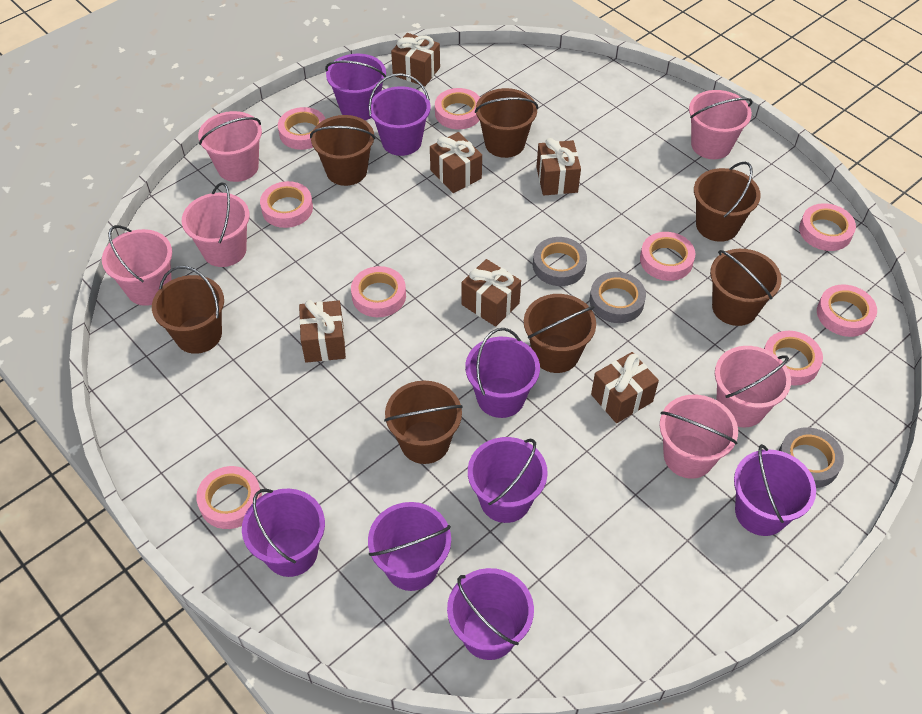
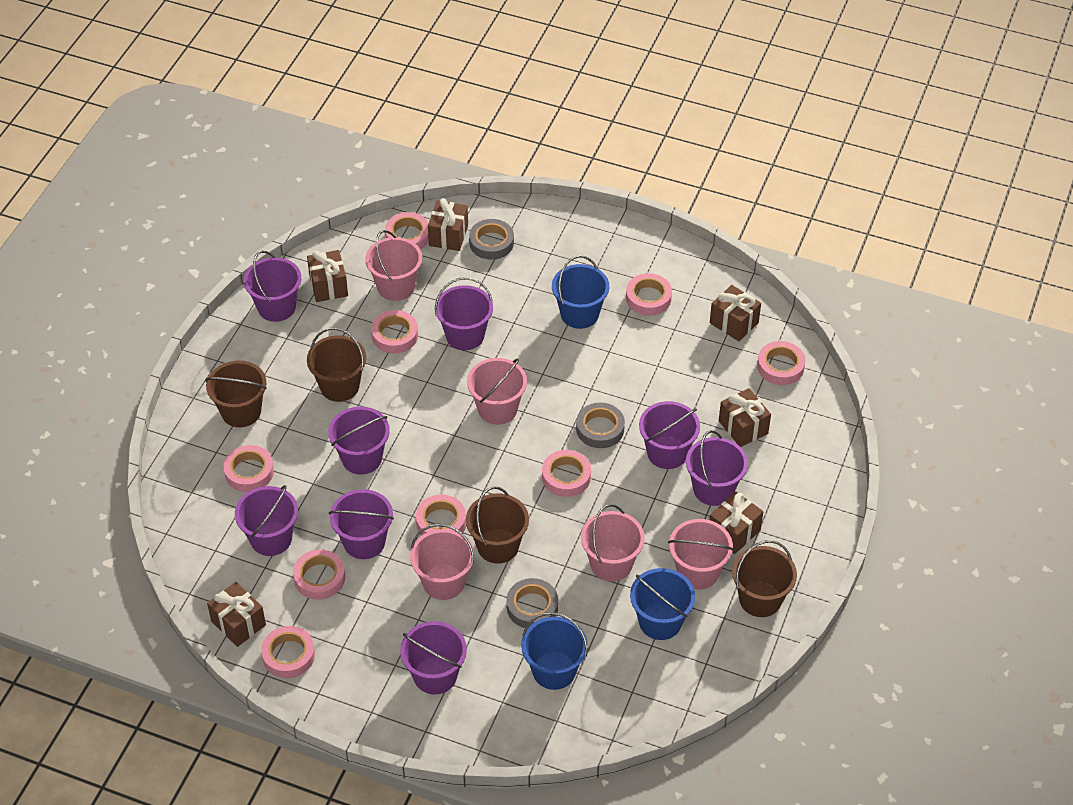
blue bucket: none = 0 -> [521,612,588,690] [552,255,609,329] [630,568,695,640] = 3
brown bucket: [152,266,224,354] [310,115,375,186] [384,381,463,464] [475,88,538,158] [524,294,596,373] [694,161,761,242] [710,249,782,326] = 7 -> [205,361,267,427] [307,328,366,402] [466,486,529,564] [732,540,797,617] = 4
pink bucket: [102,225,172,306] [182,182,250,267] [198,111,262,182] [660,395,738,479] [689,90,753,159] [715,346,791,427] = 6 -> [365,230,422,301] [410,524,474,600] [467,358,527,425] [581,504,645,582] [668,519,734,589] = 5

